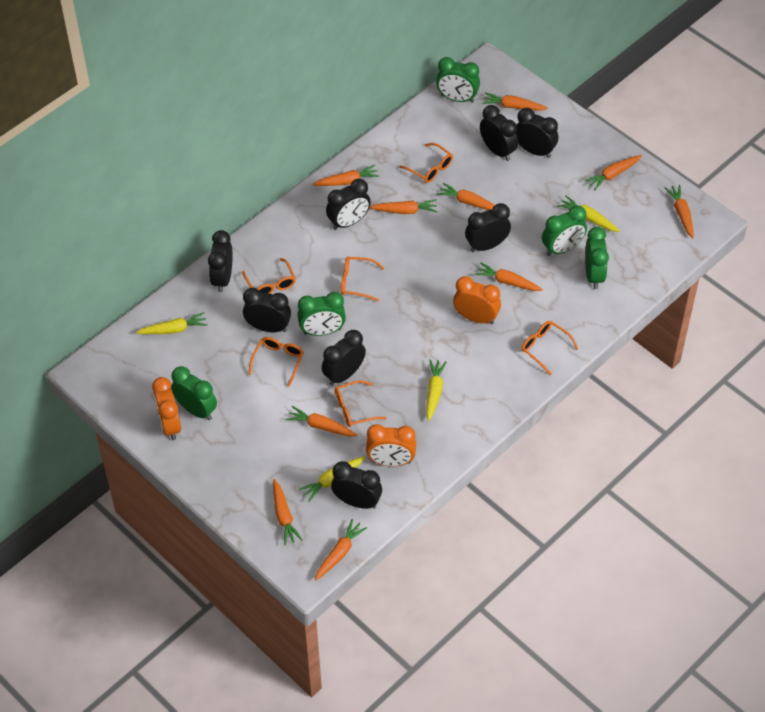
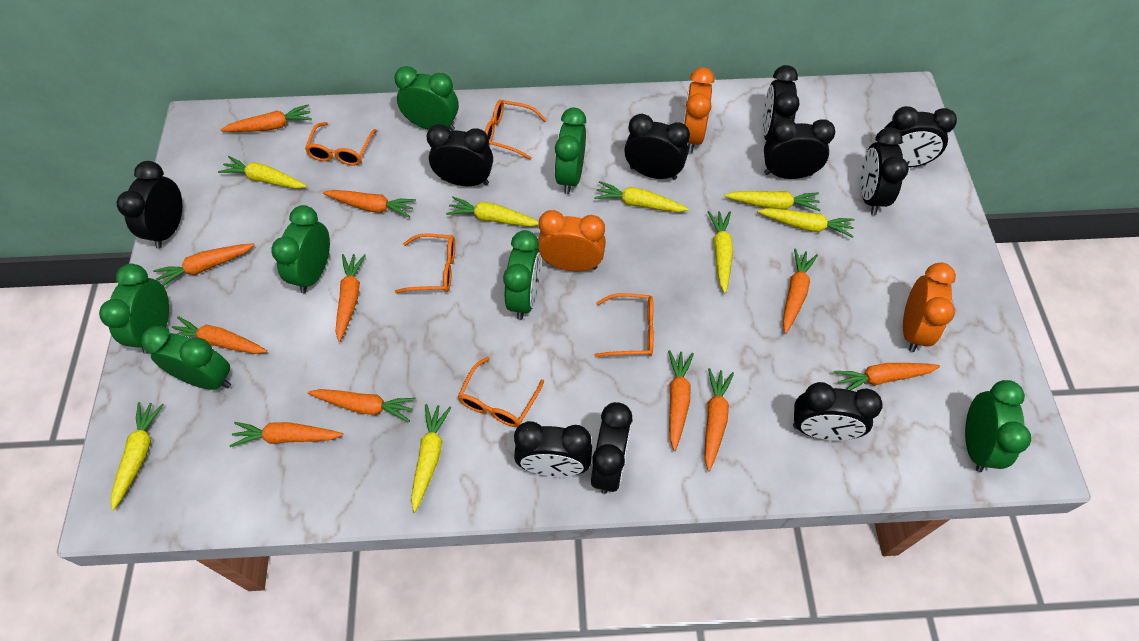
black clock: [208,230,233,292] [243,288,291,332] [322,330,366,386] [326,179,371,230] [331,461,382,509] [465,203,511,252] [480,105,518,161] [516,108,558,158] = 8 -> [117,161,182,249] [426,124,493,186] [514,421,592,477] [591,402,632,494] [624,114,690,180] [763,65,799,140] [764,118,835,179] [793,382,883,440] [860,127,909,215] [884,106,957,167] = 10
green clock: [171,366,217,420] [297,292,346,336] [436,57,480,103] [542,205,587,256] [585,227,609,289] = 5 -> [99,264,169,354] [141,326,231,390] [271,205,330,293] [394,66,459,131] [503,230,541,320] [554,108,586,194] [965,380,1031,472] = 7
orange carrot: [273,479,302,545] [286,406,357,437] [312,165,379,186] [315,519,367,581] [370,199,438,214] [437,183,495,210] [475,262,543,291] [482,92,548,111] [585,155,642,190] [665,185,694,238] = 10 -> [153,243,255,286] [172,316,267,354] [220,104,312,132] [229,422,343,447] [308,389,416,422] [323,190,416,218] [335,254,366,342] [668,350,694,451] [704,368,734,471] [783,248,818,334] [834,363,940,390] = 11
orange glasses: [242,258,296,294] [248,337,304,387] [335,380,387,427] [341,257,384,301] [399,143,453,183] [521,321,579,375] = 6 -> [305,122,377,166] [395,233,455,293] [458,357,544,427] [485,100,546,160] [594,293,654,357] = 5
yellow carrot: [136,312,208,334] [299,456,365,502] [426,359,447,421] [557,195,620,232] = 4 -> [111,402,164,510] [218,156,307,189] [411,404,451,512] [446,196,539,227] [594,181,689,212] [708,211,733,293] [724,191,820,211] [757,208,855,238] = 8

